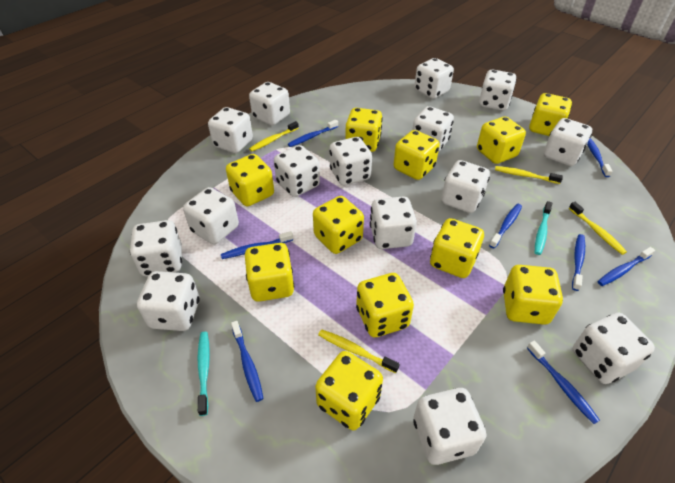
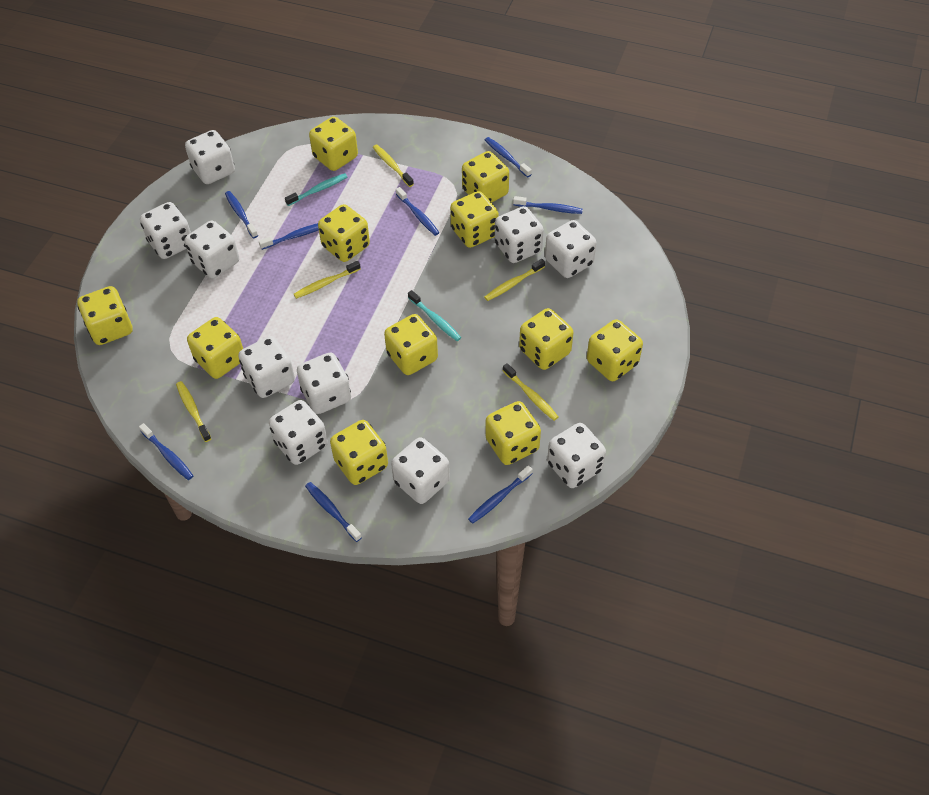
white dice: [130,220,182,276] [137,271,200,331] [183,187,239,244] [208,107,253,153] [249,82,290,126] [274,145,320,197] [329,137,372,186] [370,196,417,249] [412,106,454,152] [413,388,486,465] [414,58,454,99] [441,160,490,213] [479,70,517,111] [544,118,592,166] [573,313,655,384] = 15 -> [140,202,191,259] [185,130,235,184] [185,220,239,279] [238,336,295,398] [269,400,328,465] [297,352,351,414] [391,437,450,504] [495,206,544,263] [545,220,596,278] [547,423,606,488] = 10
yellow toothbrush: [249,121,299,152] [318,329,400,373] [495,166,563,184] [569,202,627,255] = 4 -> [176,381,211,442] [294,261,361,299] [373,145,414,187] [484,259,545,301] [503,363,558,421] = 5

